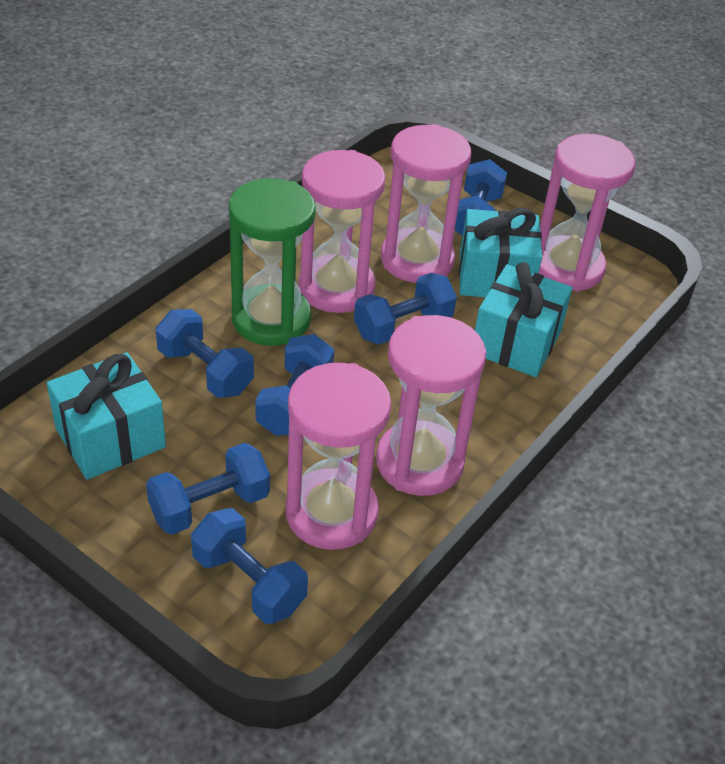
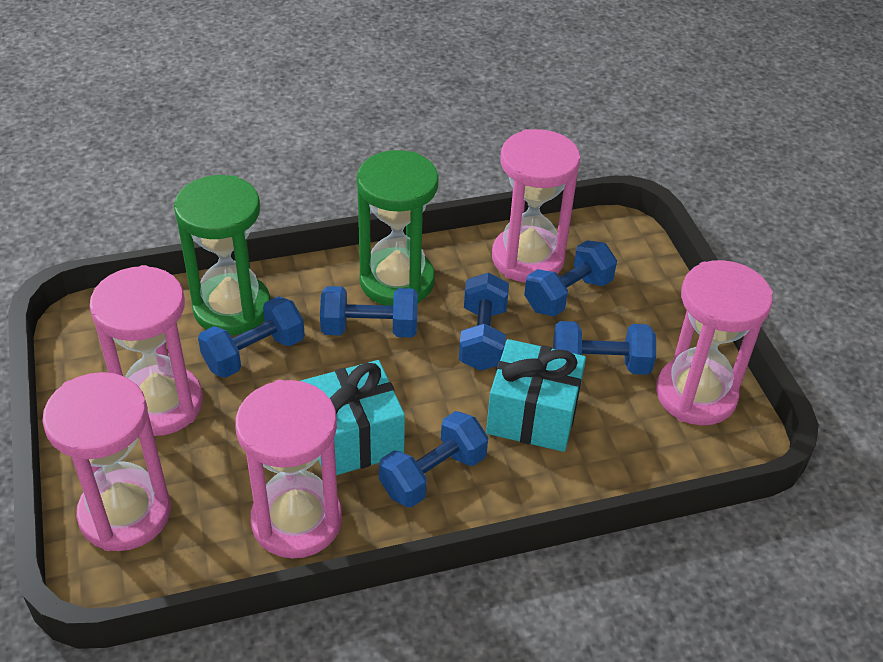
green hourglass: [229,178,316,346] = 1 -> [174,175,270,335] [357,150,439,306] = 2
turquoise gift: [47,352,166,480] [459,208,542,297] [475,262,572,377] = 3 -> [301,360,405,475] [486,339,586,452] = 2

